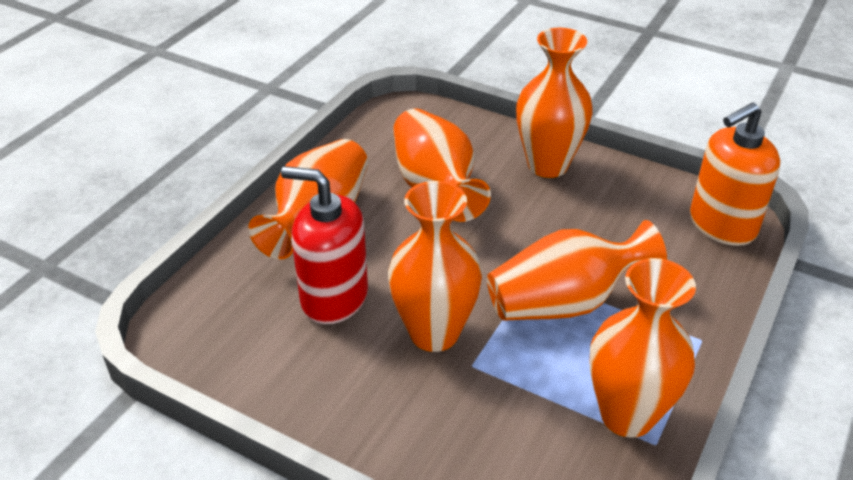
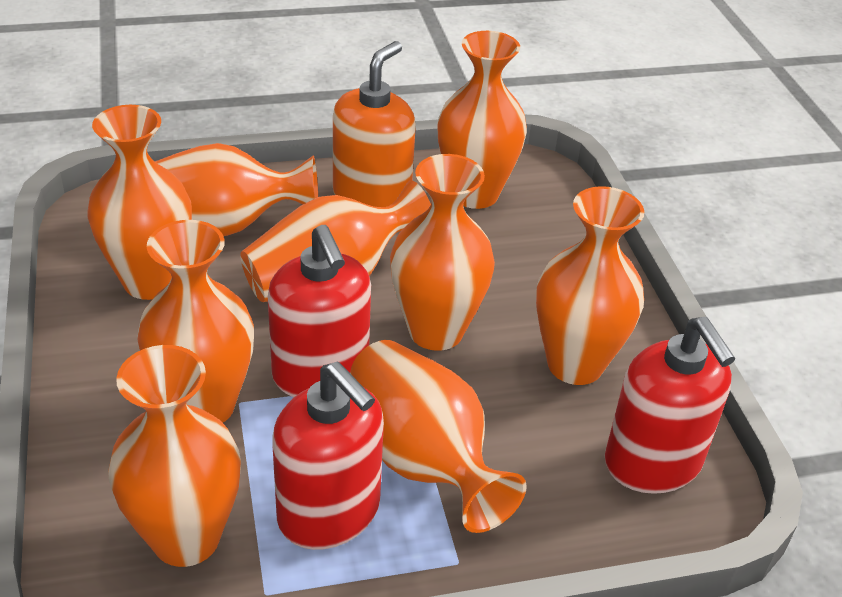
orange vase: [248,139,368,260] [388,181,482,352] [393,108,491,222] [487,220,667,321] [516,28,593,178] [590,258,696,438] = 6 -> [88,105,192,300] [108,345,241,567] [137,220,254,423] [155,143,318,236] [240,180,431,302] [350,340,527,533] [390,154,495,351] [437,31,527,209] [536,186,644,385] = 9
red soap dispenser: [281,166,368,324] = 1 -> [268,225,371,397] [272,361,384,550] [605,317,736,494] = 3

